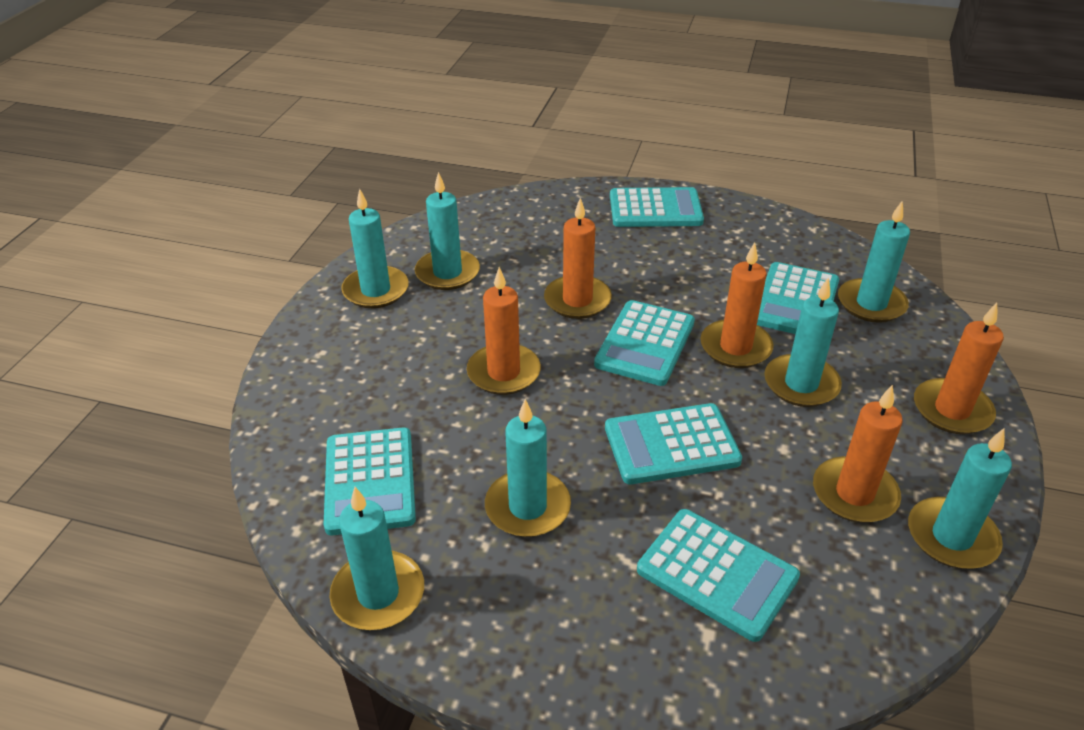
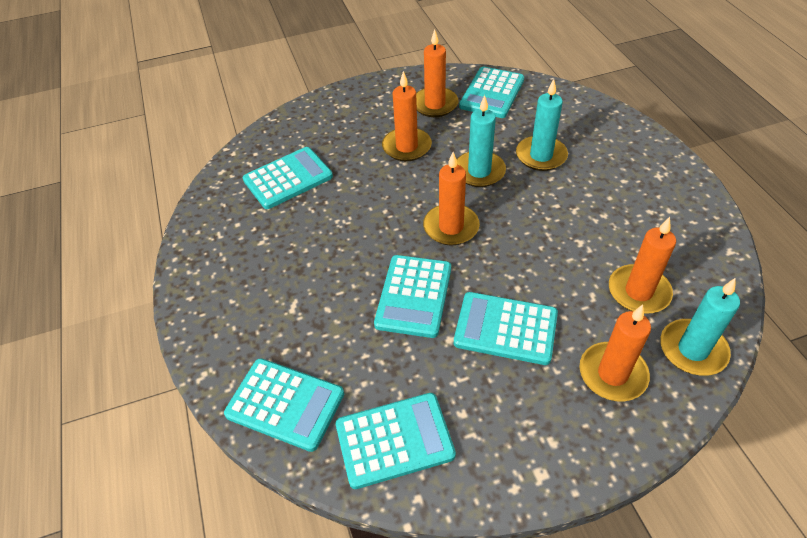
turquoise candle: [329,487,424,630] [341,189,408,308] [415,172,480,290] [485,399,571,537] [764,277,842,407] [838,201,910,323] [908,428,1012,569] = 7 -> [457,95,506,187] [516,79,568,171] [660,278,740,376] = 3

